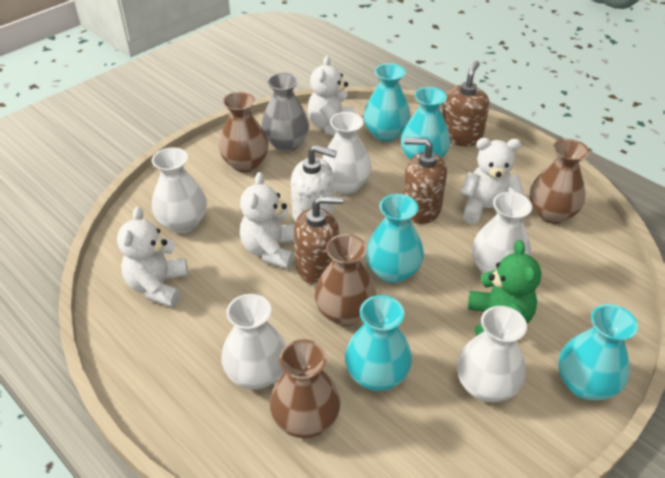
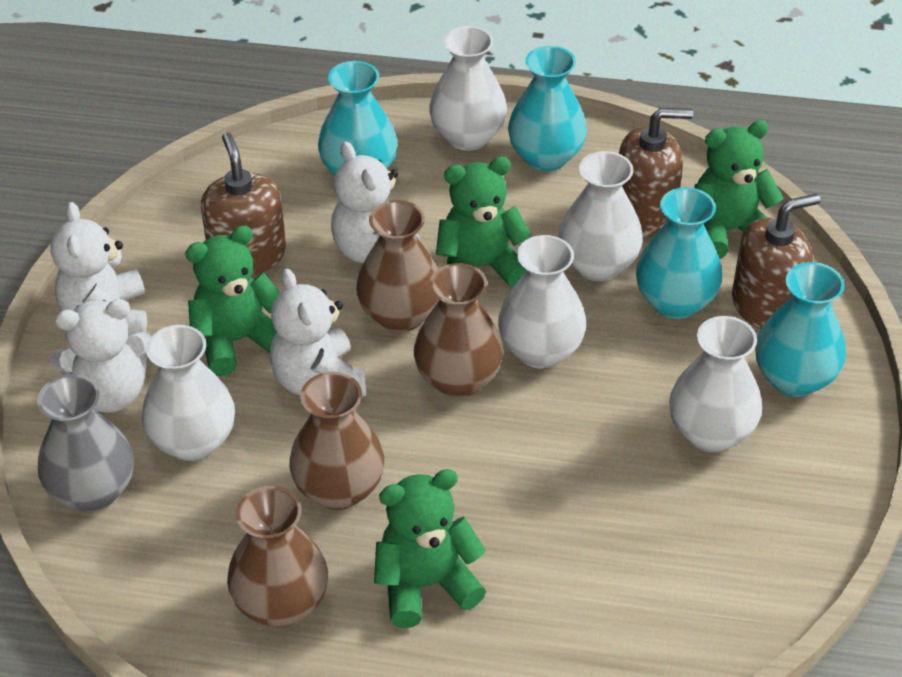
green teddy bear: [468,240,541,336] = 1 -> [185,225,280,376] [374,469,486,628] [436,156,532,287] [695,120,783,259] = 4
turquoise vase: [345,295,412,391] [363,63,411,142] [366,194,424,283] [401,87,450,160] [558,304,638,400] = 5 -> [318,61,398,175] [508,46,587,171] [636,187,722,319] [755,262,846,397] = 4
white soap dispenser: [291,145,337,221] = 1 -> none = 0

